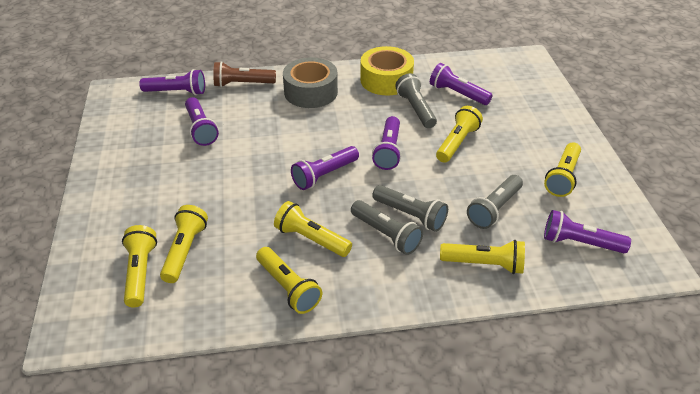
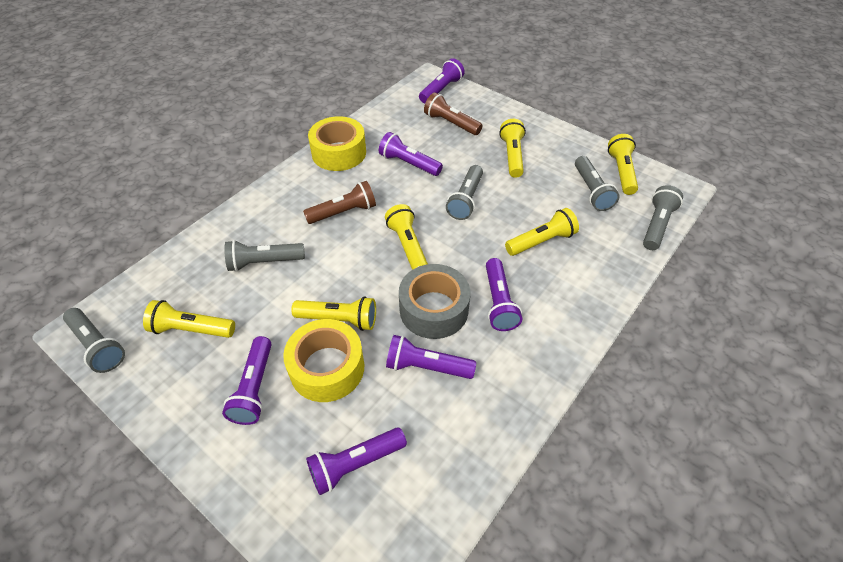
brown flashlight: [213,61,276,87] = 1 -> [303,181,376,224] [424,92,482,135] = 2
grey flashlight: [351,200,423,255] [372,185,448,232] [395,73,437,128] [467,175,523,229] = 4 -> [63,308,125,373] [224,240,305,271] [446,165,483,220] [575,156,620,211] [643,185,683,250] = 5
yellow flashlight: [122,225,157,308] [160,205,208,283] [256,247,322,314] [274,201,352,257] [436,106,483,163] [440,240,525,274] [544,142,581,197] = 7 -> [143,300,235,338] [291,296,376,331] [385,204,428,270] [499,119,526,178] [505,208,579,256] [608,134,638,195] = 6
yellow tape: [360,46,414,95] = 1 -> [283,319,364,402] [308,116,366,171] = 2

